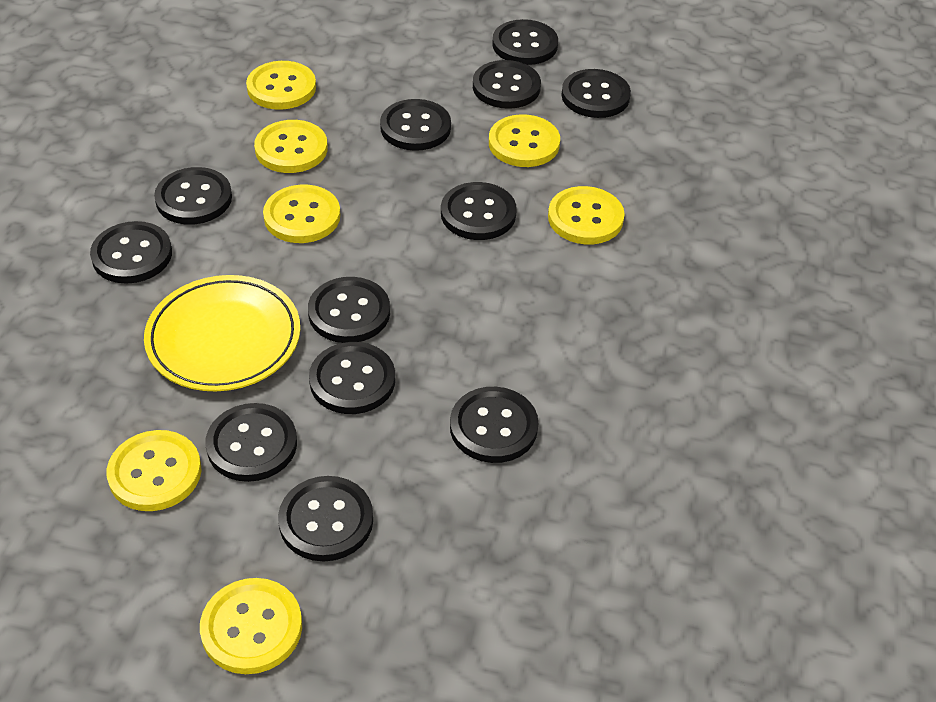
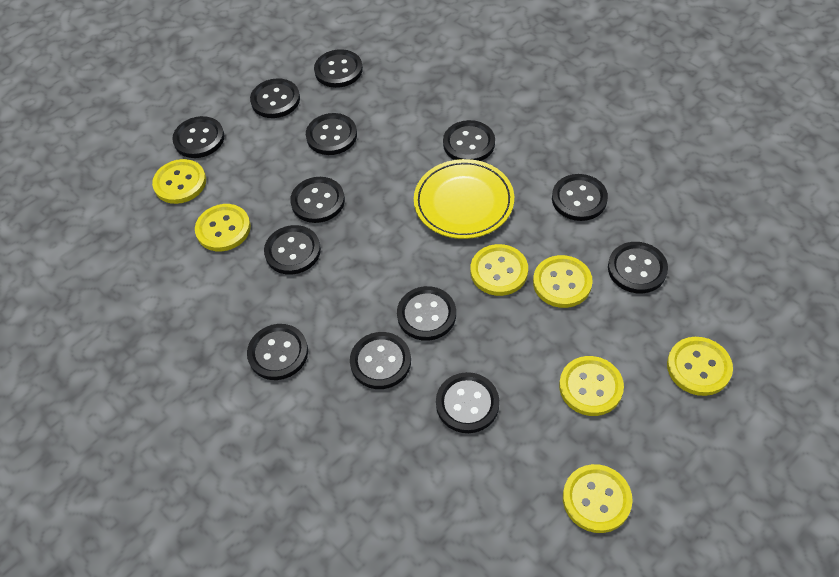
black button: [90,221,172,284] [154,167,232,225] [206,403,297,482] [278,476,373,562] [308,277,390,343] [309,342,395,414] [380,99,451,151] [441,182,517,240] [450,387,538,463] [473,60,541,109] [492,19,558,65] [561,69,631,118] = 12 -> [172,116,224,158] [247,324,308,380] [250,78,300,118] [264,225,321,275] [290,177,345,223] [306,113,357,155] [314,49,363,88] [350,332,411,389] [397,286,456,341] [436,372,499,433] [443,120,495,161] [552,174,608,221] [608,242,668,293] = 13

